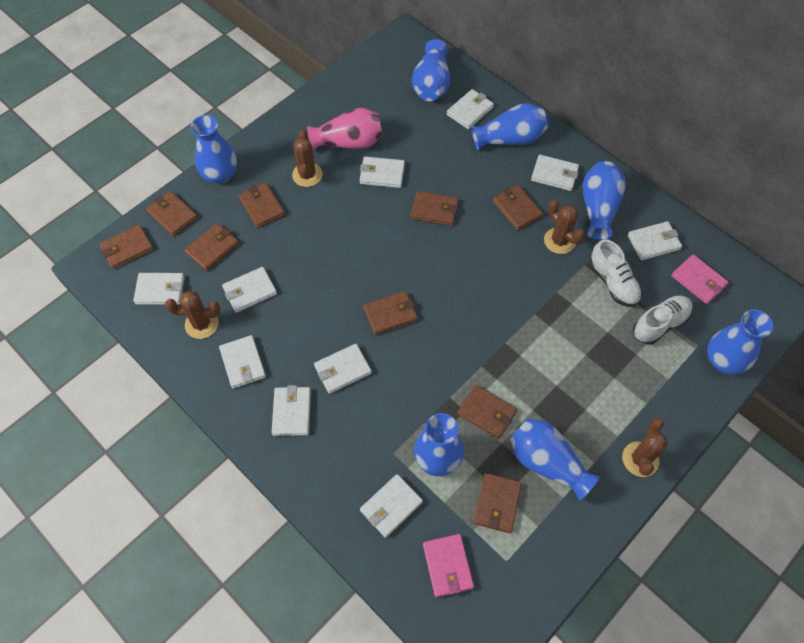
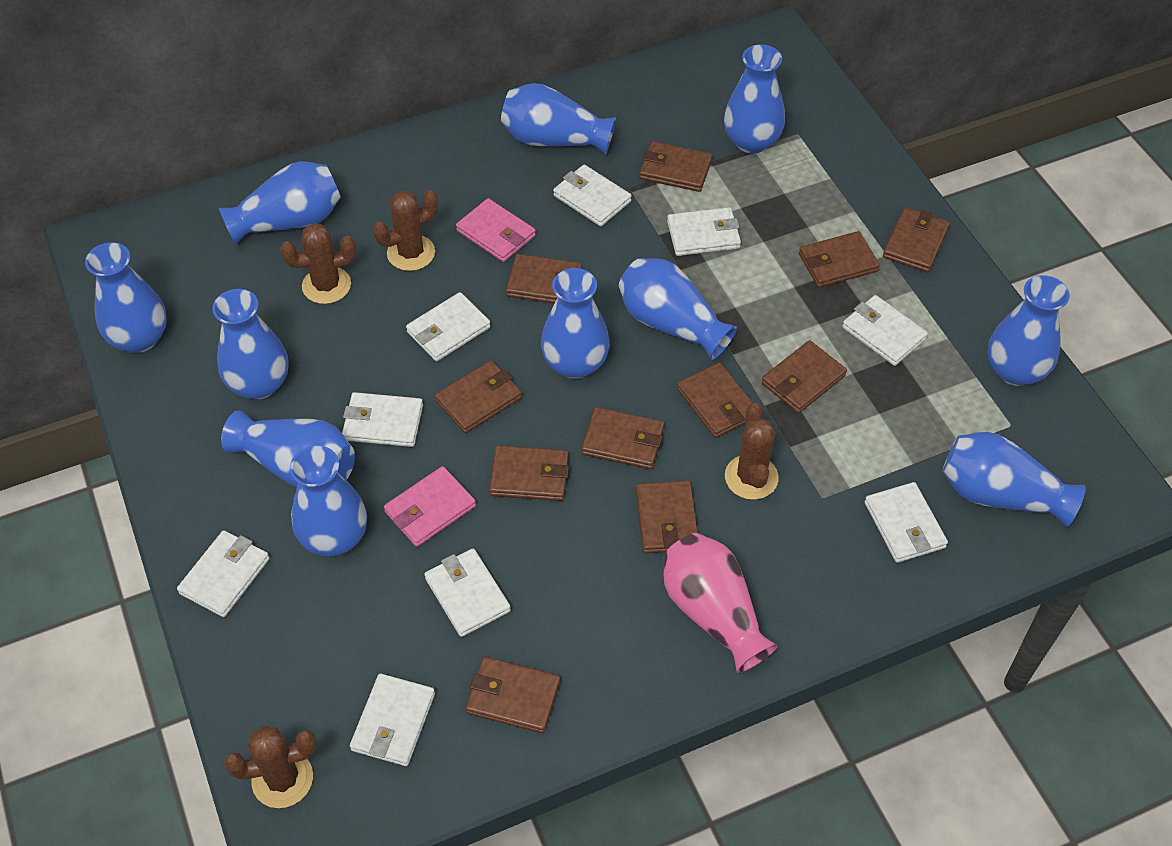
blue vase: [191,115,237,184] [412,39,450,101] [414,413,464,476] [472,103,548,150] [510,418,600,501] [583,161,626,240] [707,310,773,375] = 7 -> [85,242,167,353] [212,289,288,399] [219,161,341,245] [221,411,355,488] [290,445,367,556] [501,83,616,154] [541,268,610,379] [619,258,737,360] [724,44,785,153] [942,432,1086,527] [988,275,1070,386] = 11
brown wallet: [99,225,154,269] [146,191,198,236] [184,223,239,271] [238,182,285,228] [363,291,418,335] [411,191,458,226] [457,385,517,439] [474,473,522,533] [493,185,543,230] = 9 -> [435,360,522,433] [466,657,560,733] [489,445,569,501] [506,254,581,303] [582,407,664,469] [636,481,698,553] [640,141,712,192] [677,362,753,438] [761,340,847,413] [799,231,880,288] [883,207,950,272] = 11
white shoe: [590,239,642,307] [633,295,693,344] = 2 -> none = 0
white wallet: [133,273,185,305] [219,335,266,389] [222,267,277,313] [272,385,311,436] [314,344,372,394] [360,157,405,188] [360,474,423,538] [447,89,494,129] [531,155,579,191] [628,221,682,261] = 10 -> [177,530,270,617] [342,392,423,447] [350,674,435,766] [406,292,491,361] [424,549,511,637] [553,165,632,226] [667,207,741,256] [842,295,928,366] [865,482,948,563] = 9

